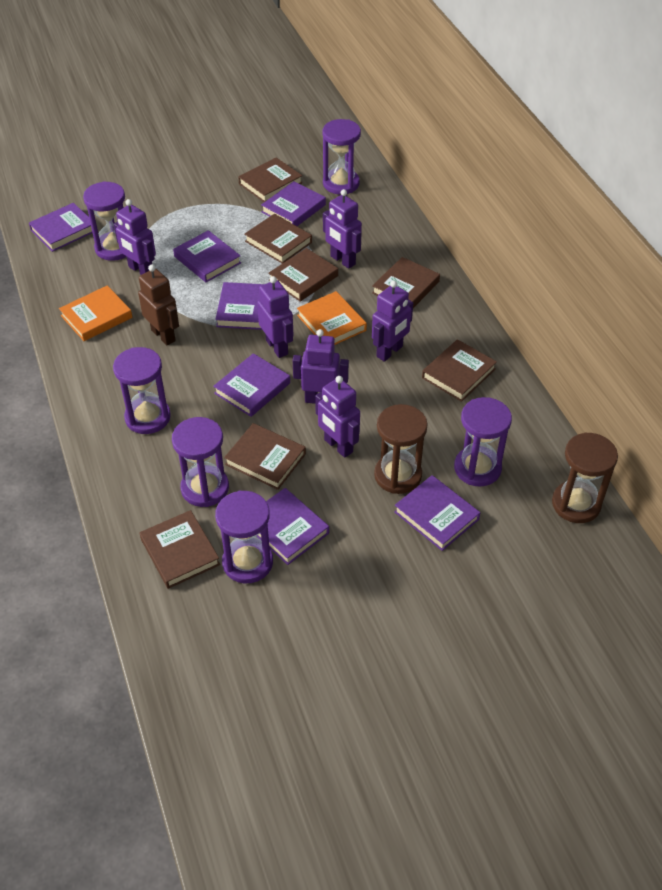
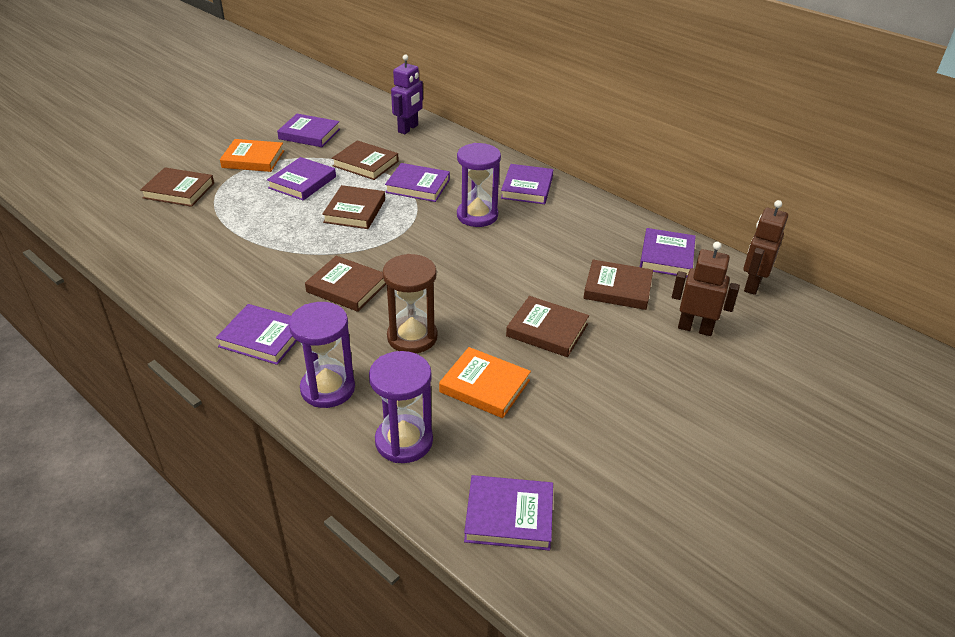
brown book: [139,510,220,589] [224,423,306,490] [238,158,302,202] [244,214,312,264] [268,248,338,302] [372,257,440,308] [422,339,497,402] = 7 -> [140,167,214,207] [305,256,386,312] [322,185,385,229] [332,140,399,180] [506,296,589,357] [584,260,653,310] = 6
brown hourglass: [374,404,428,494] [552,432,618,523] = 2 -> [383,254,438,353] = 1
brown robot: [138,265,179,345] = 1 -> [672,242,740,336] [743,200,788,295] = 2
purple hourglass: [83,181,127,261] [113,347,171,434] [172,417,229,507] [215,491,273,583] [322,119,361,194] [454,397,512,486] = 6 -> [289,302,355,408] [369,351,433,463] [457,143,501,227] = 3
purple robot: [114,199,156,275] [257,276,293,358] [293,329,349,404] [315,376,360,458] [323,189,362,269] [372,281,413,362] = 6 -> [391,55,423,134] = 1

